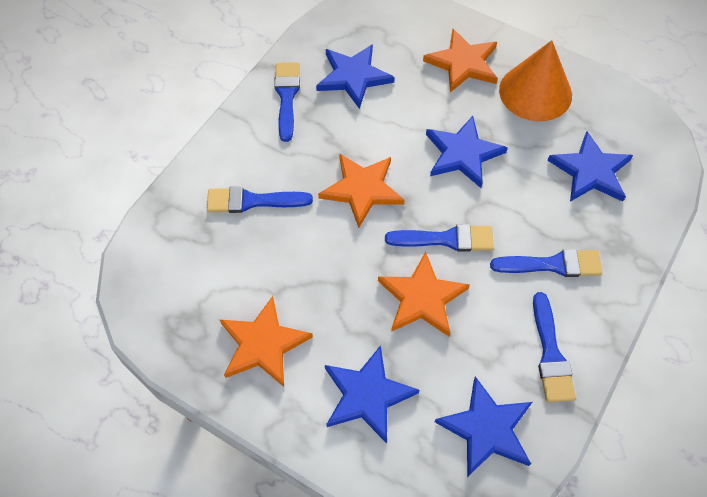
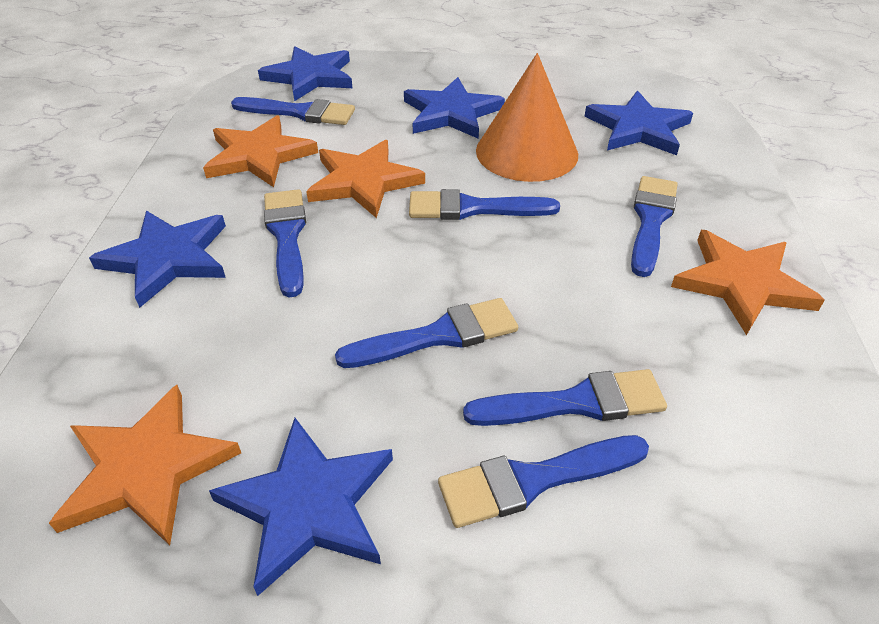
blue brush: [207,187,313,213] [274,62,300,142] [385,224,494,252] [490,249,603,277] [533,292,576,402] = 5 -> [231,97,355,125] [264,189,306,298] [335,298,518,368] [409,189,560,220] [438,435,649,528] [463,369,667,426] [631,176,678,277] = 7

